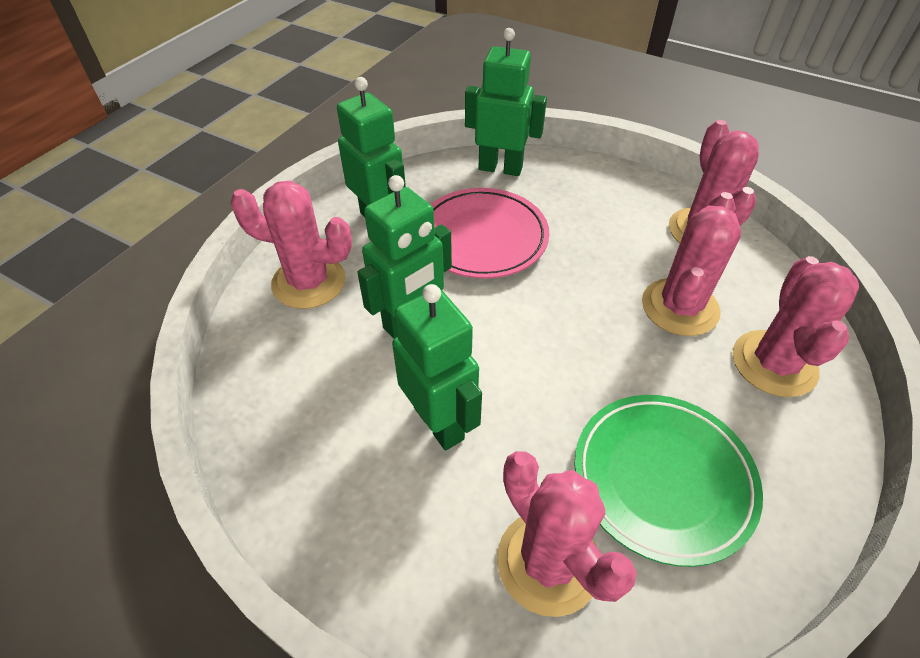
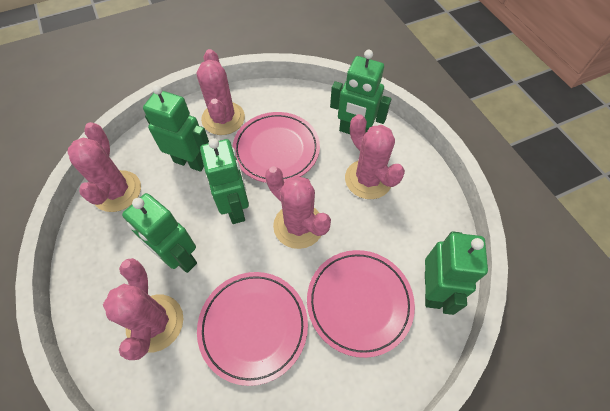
green plate: [574,395,763,567] = 1 -> none = 0
green robot: [337,77,406,217] [357,175,452,339] [392,284,482,450] [465,28,547,176] = 4 -> [122,193,197,273] [143,85,209,172] [200,138,249,224] [330,50,391,134] [425,231,488,315] = 5
pink plate: [430,188,549,279] = 1 -> [197,272,308,386] [233,112,320,183] [307,250,415,358] = 3

